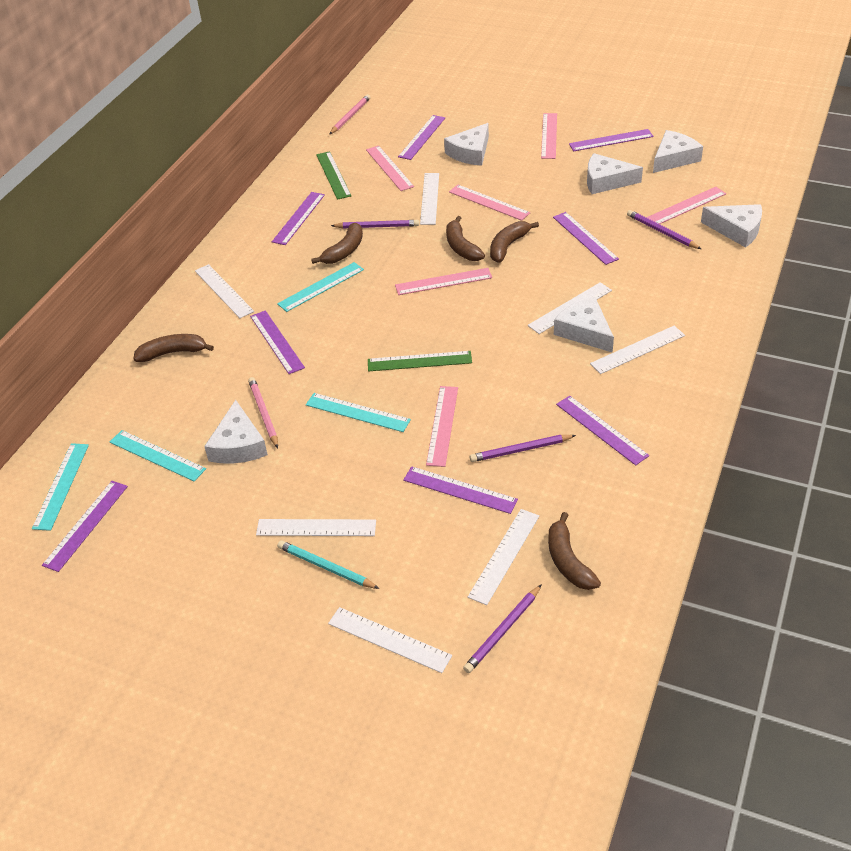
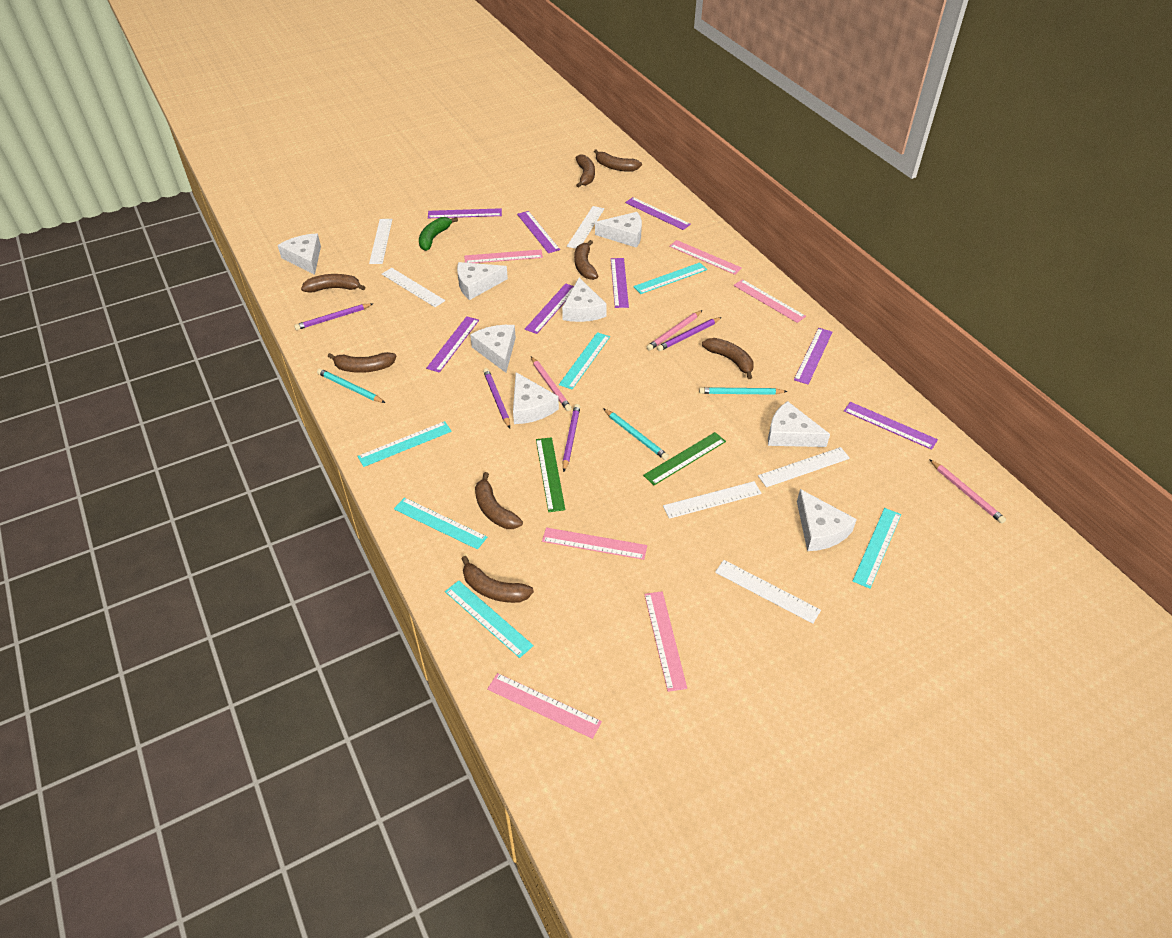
brown banana: [133,334,214,362] [311,223,363,264] [446,216,485,261] [490,221,539,263] [548,512,601,590] = 5 -> [301,274,365,293] [328,352,396,373] [462,556,534,603] [475,472,523,529] [574,240,598,280] [576,154,595,188] [594,149,642,172] [702,338,754,379] = 8
green banana: none = 0 -> [419,217,458,251] = 1
pink pencil: [248,377,278,448] [330,94,370,134] = 2 -> [531,356,572,411] [647,310,703,351] [929,459,1006,524] = 3
turquoise pencil: [277,540,380,589] = 1 -> [317,368,385,403] [603,408,669,460] [699,387,788,395] = 3
turquoise ruler: [32,443,89,531] [110,430,206,481] [277,262,364,312] [306,393,411,432] = 4 -> [357,421,452,467] [394,497,487,550] [445,580,534,658] [559,332,610,389] [633,262,707,294] [853,508,901,589] = 6
white cheese: [204,400,268,464] [444,123,489,166] [554,297,614,353] [587,153,643,194] [653,130,703,173] [701,204,762,248] = 6 -> [278,233,321,275] [457,262,508,300] [470,325,516,373] [513,372,559,424] [562,278,607,322] [595,212,642,248] [768,401,830,447] [797,489,857,551] = 8
white ruler: [195,264,254,318] [256,519,376,536] [328,607,452,673] [420,173,439,225] [468,509,539,605] [528,282,612,334] [590,326,685,374] = 7 -> [369,219,392,264] [382,268,445,307] [567,206,604,249] [663,481,762,519] [715,560,821,624] [758,447,850,487] = 6

